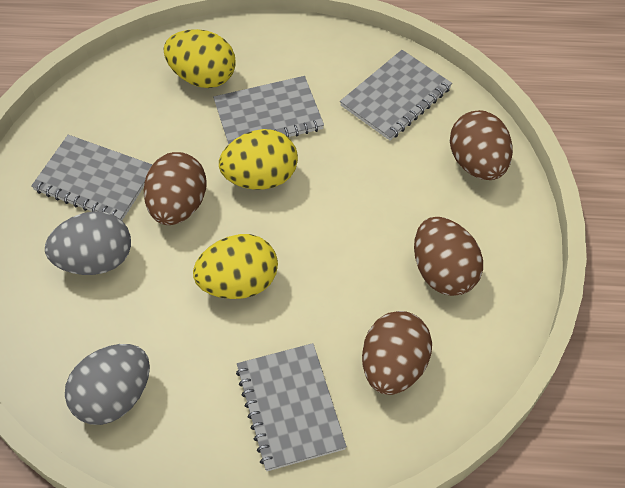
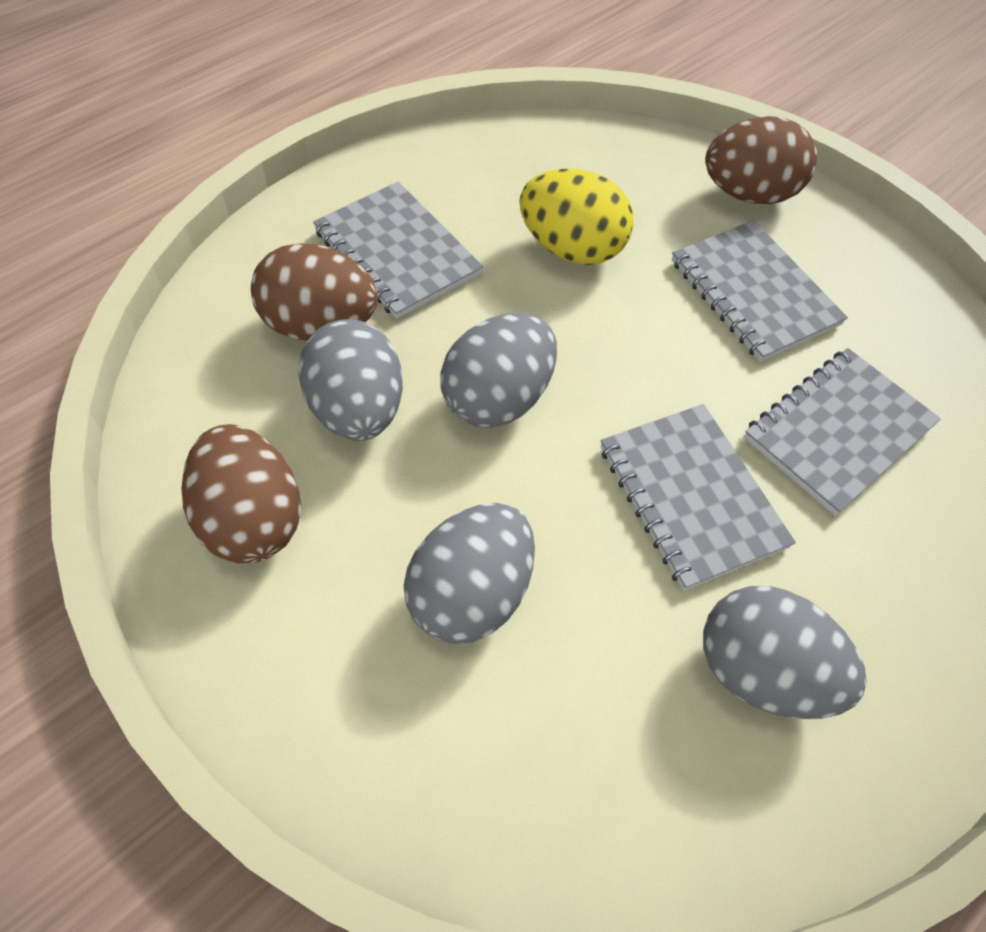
brown egg: [144,152,206,225] [362,311,432,395] [414,217,483,296] [450,110,513,180] = 4 -> [181,424,301,563] [251,243,378,341] [705,116,817,204] = 3
grey egg: [45,211,131,275] [65,344,150,425] = 2 -> [298,319,403,441] [404,503,535,644] [440,313,557,428] [703,586,867,719] = 4
yellow egg: [164,29,236,88] [193,234,278,299] [219,129,298,190] = 3 -> [519,169,634,265] = 1

